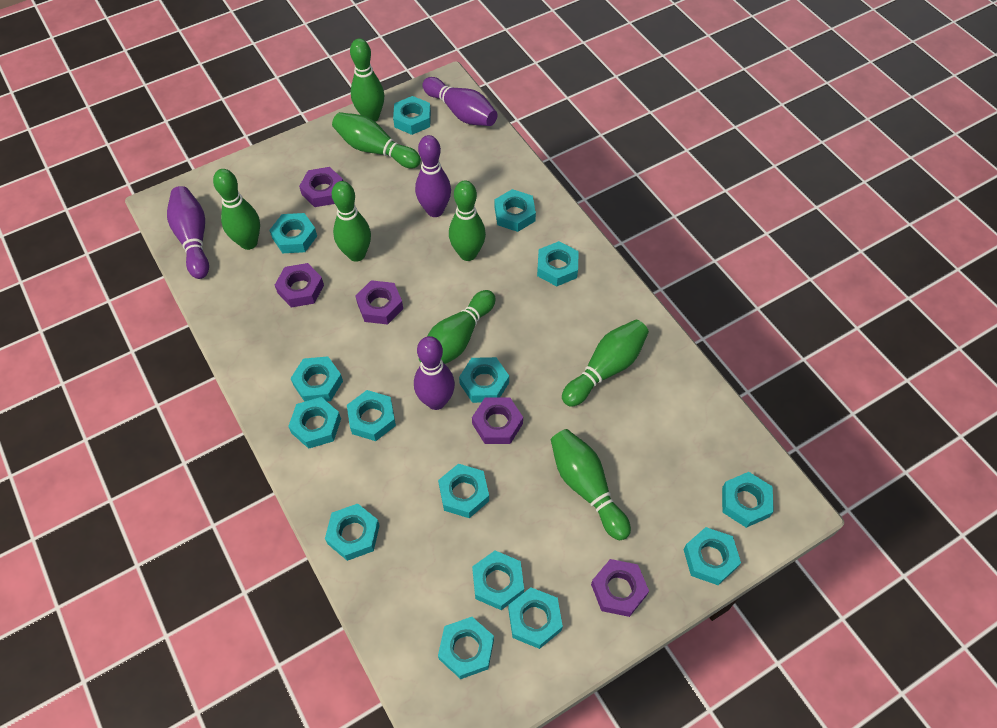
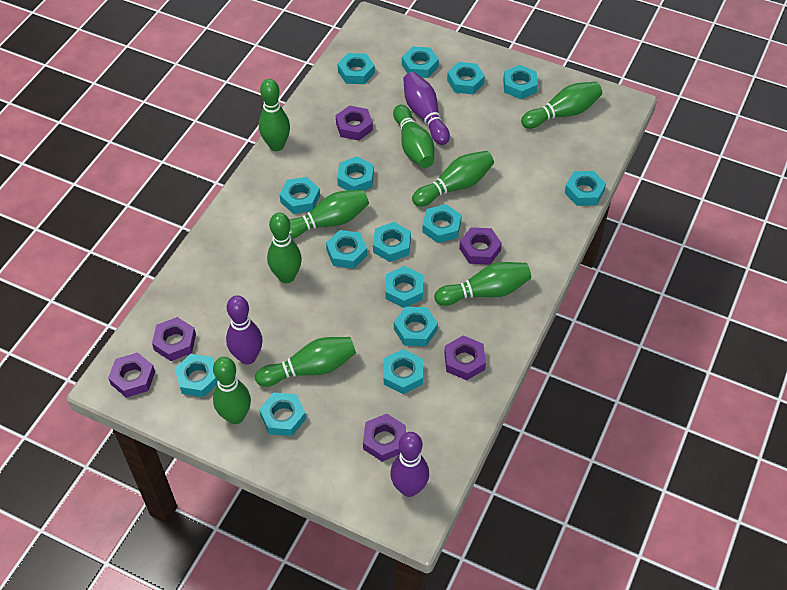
green bowling pin: [213,169,260,250] [332,112,421,168] [332,181,371,262] [350,38,384,122] [419,290,495,364] [449,180,486,261] [551,429,631,540] [562,320,649,407] = 8 -> [213,357,251,424] [255,337,356,387] [259,79,290,151] [267,213,302,283] [289,190,369,239] [393,105,434,168] [412,151,494,207] [434,262,531,306] [521,82,602,129] = 9
purple bowling pin: [167,186,209,279] [414,336,455,410] [415,135,451,217] [422,77,497,126] = 4 -> [226,295,263,365] [390,432,429,497] [403,72,450,145] = 3
purple nut: [275,263,324,307] [299,167,343,207] [356,280,403,325] [472,397,523,444] [591,559,649,617] = 5 -> [108,352,155,398] [152,317,196,361] [336,105,373,141] [363,414,406,462] [444,335,486,380] [459,227,502,265] = 6

